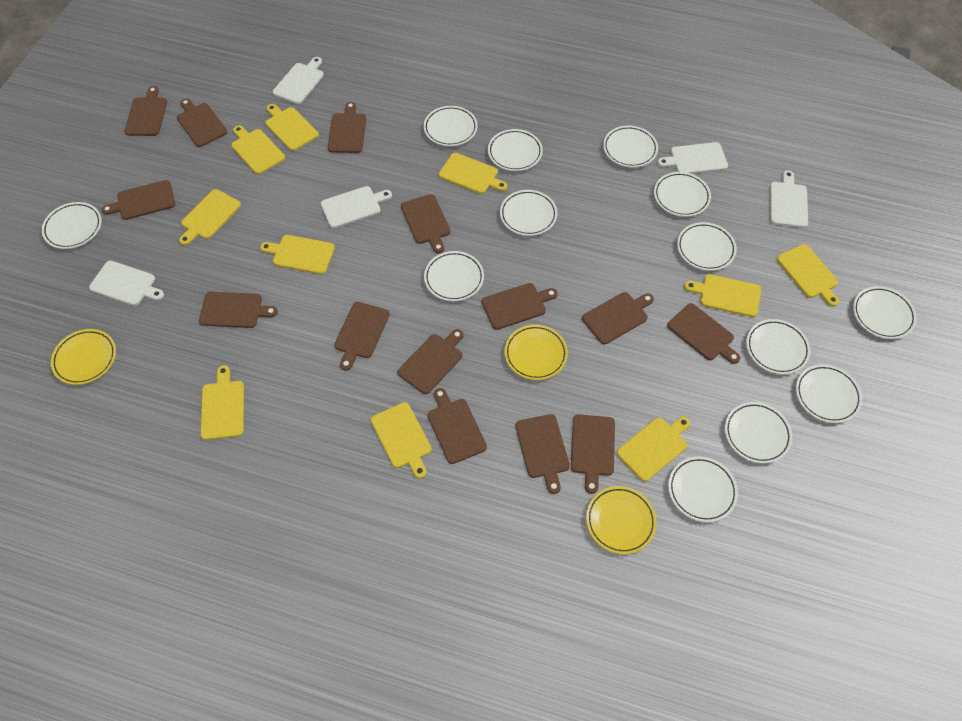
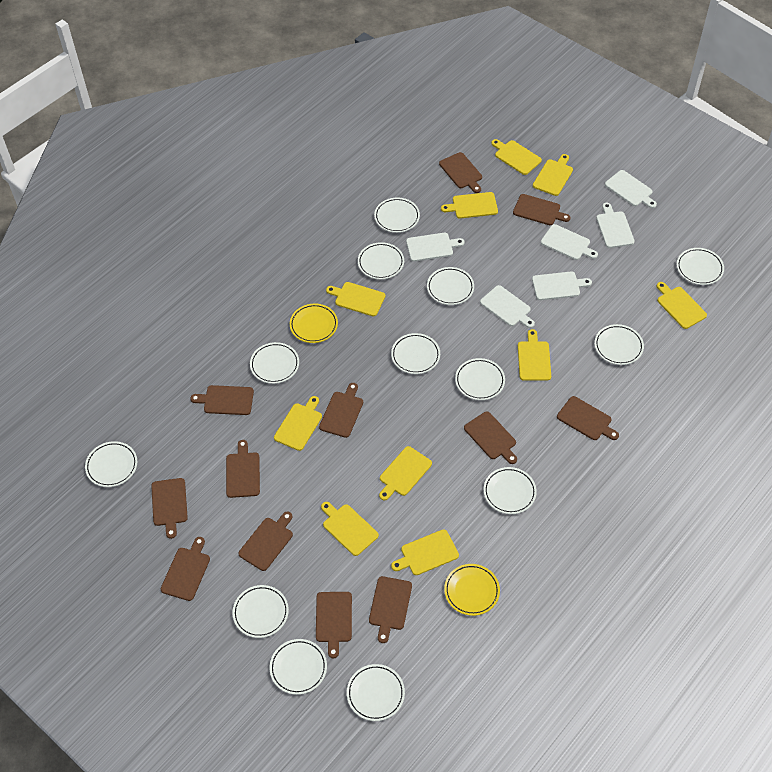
brown cutting board: [102,180,175,220] [124,86,167,136] [177,99,228,147] [199,292,278,328] [328,102,366,153] [334,302,390,371] [398,329,464,394] [401,194,451,253] [428,388,487,464] [482,283,558,330] [515,414,570,494] [571,414,615,494] [582,292,654,344] [667,303,740,364] = 14 -> [151,478,188,539] [161,537,210,601] [190,385,254,415] [226,440,260,498] [238,512,293,571] [316,592,352,658] [319,383,363,438] [369,576,412,643] [439,152,482,193] [464,411,517,464] [513,194,570,225] [557,396,619,440] = 12
white cutting board: [89,261,164,306] [273,57,324,104] [321,186,392,228] [658,142,728,174] [770,170,808,228] = 5 -> [406,233,464,261] [480,285,535,328] [532,272,592,300] [541,224,598,260] [596,203,635,248] [605,170,657,208] = 6
yellow plate: [51,329,116,385] [504,325,568,380] [586,486,657,554] = 3 -> [290,304,338,343] [444,564,500,616] = 2

